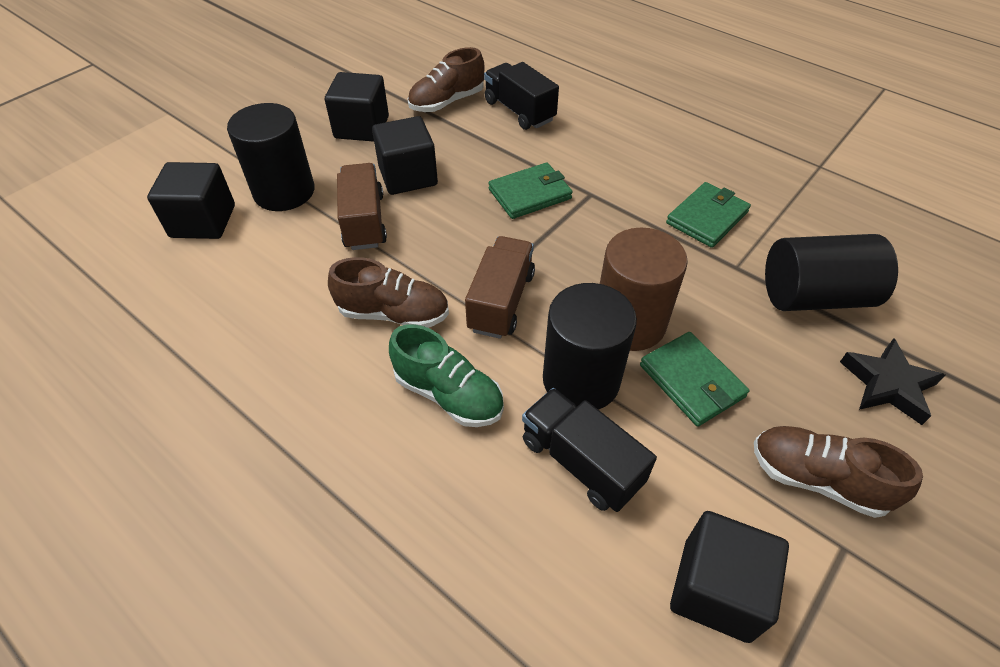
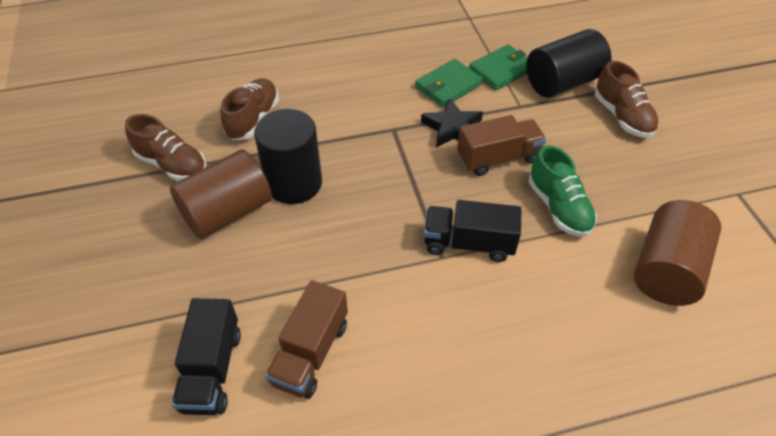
black cube: [147,162,235,239] [325,72,389,142] [372,116,438,195] [670,511,789,643] = 4 -> none = 0
black cylinder: [227,103,315,211] [543,283,637,410] [765,234,898,311] = 3 -> [254,109,322,204] [526,29,612,98] = 2
brown cylinder: [600,228,688,351] = 1 -> [170,150,272,239] [634,200,722,306] = 2
green wallet: [489,162,573,219] [640,332,749,427] [666,182,751,248] = 3 -> [415,59,483,107] [469,45,527,90] = 2

